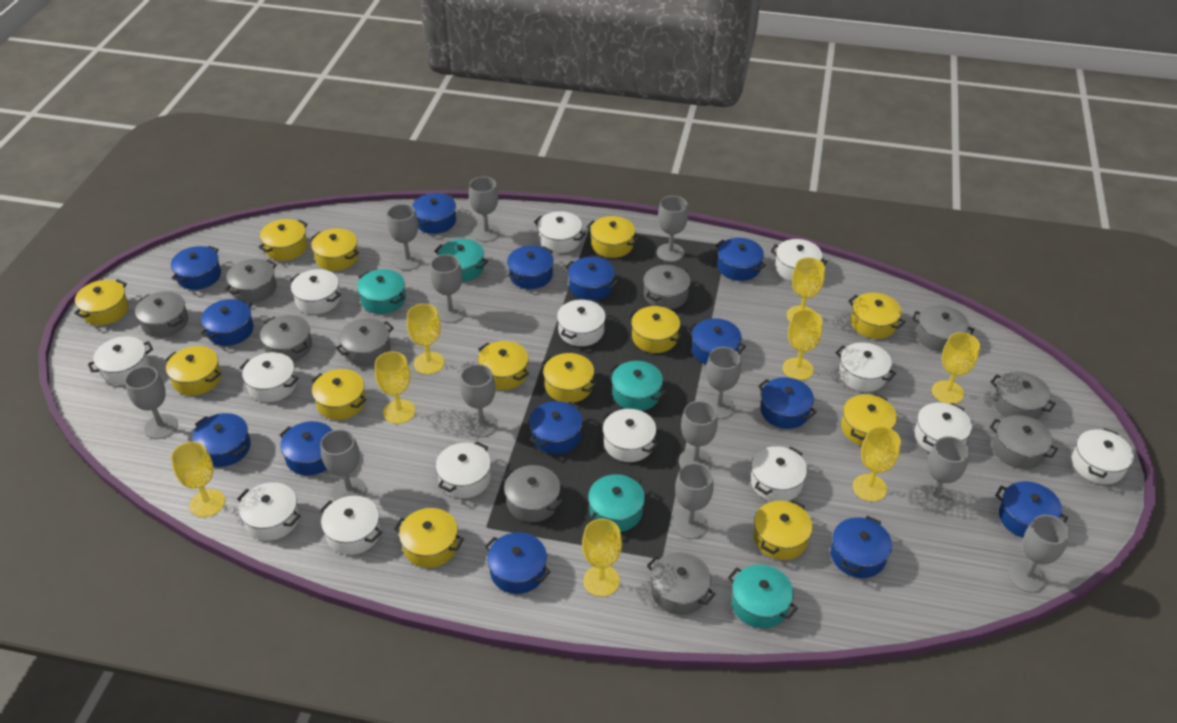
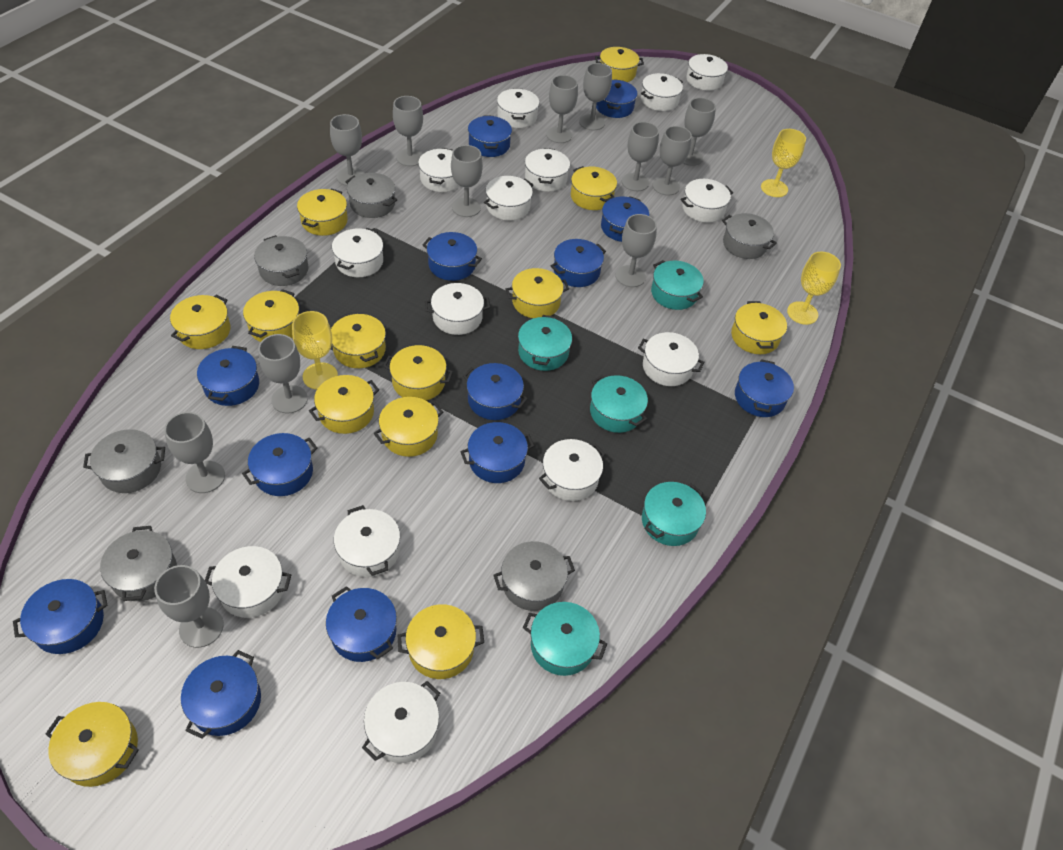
blue pot: [171,246,221,290] [192,413,251,467] [201,299,254,346] [279,421,333,476] [412,193,456,234] [485,532,551,594] [507,246,554,289] [529,401,583,454] [565,257,619,301] [687,318,746,365] [715,238,766,281] [758,377,817,429] [831,516,892,578] [995,481,1068,538] = 14 -> [13,579,108,654] [181,650,261,739] [197,346,259,406] [242,433,318,496] [326,586,397,662] [422,232,482,281] [460,422,534,483] [463,363,528,420] [468,116,512,157] [551,239,606,287] [596,79,637,118] [601,196,649,242] [735,359,794,417] = 13
grey pot: [135,291,188,338] [225,259,277,303] [260,315,312,362] [336,318,394,366] [502,465,564,522] [643,265,691,309] [647,552,715,615] [912,305,974,352] [990,372,1056,420] [990,415,1058,469] = 10 -> [83,429,165,493] [100,526,177,601] [254,235,308,286] [346,173,397,218] [494,541,575,611] [722,213,777,259] = 6
yellow goblet: [171,442,225,517] [375,351,415,424] [407,304,445,374] [582,519,622,597] [782,309,823,380] [786,257,825,321] [853,426,901,502] [932,332,980,404] = 8 -> [292,311,338,390] [761,129,806,197] [787,252,841,325] = 3

